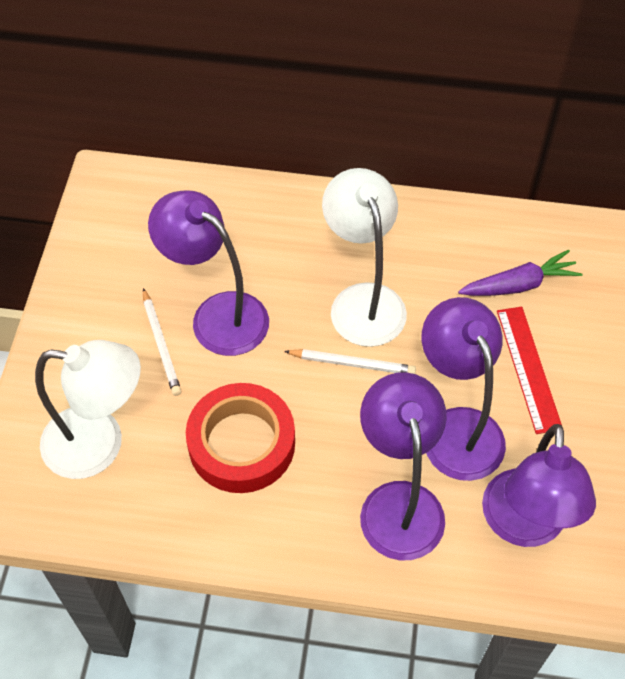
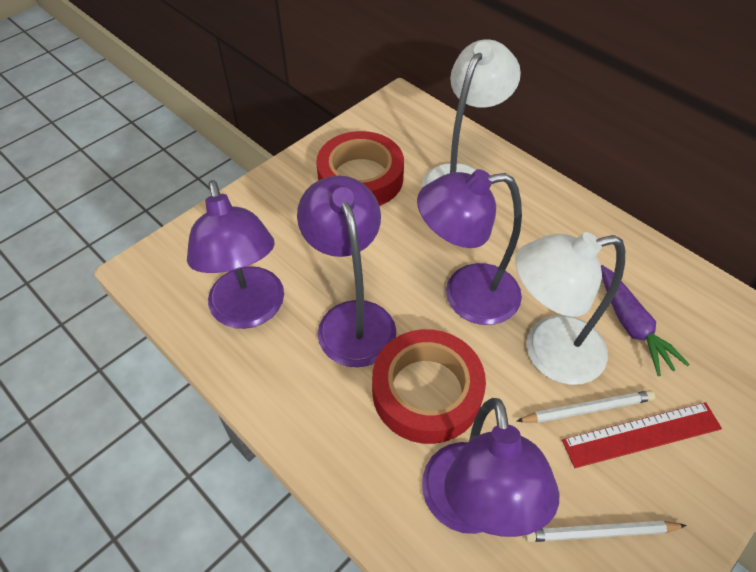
red tape: [186,383,295,493] = 1 -> [316,131,404,206] [372,329,486,444] = 2

